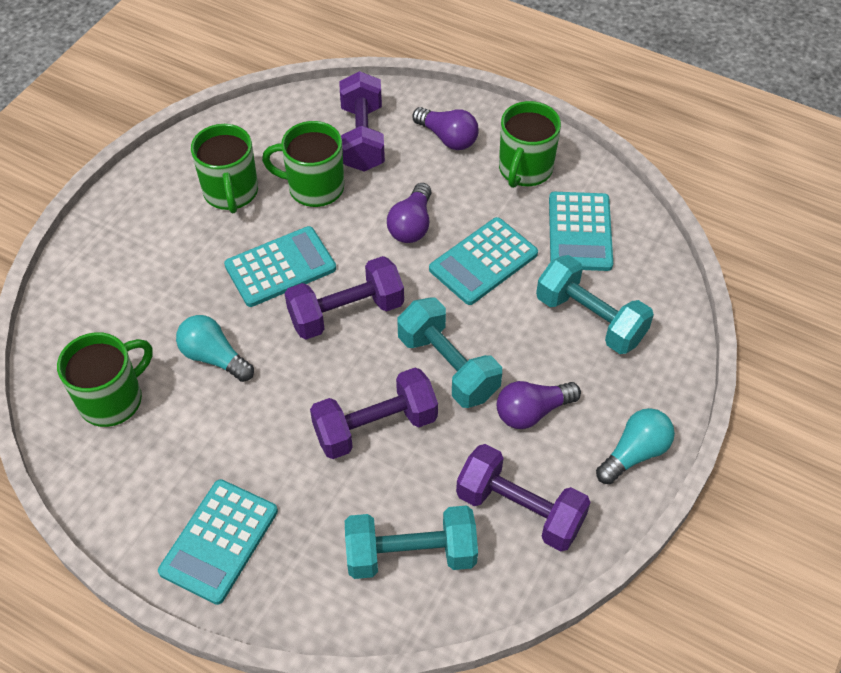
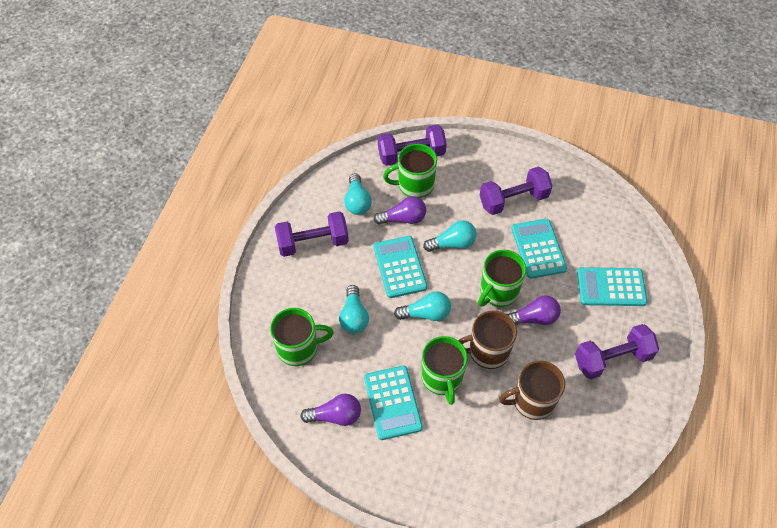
brown mug: none = 0 -> [458,311,517,369] [499,360,565,420] = 2
turquoise dumbbell: [345,505,478,579] [397,298,502,408] [536,255,654,354] = 3 -> none = 0
turquoise light bulb: [176,315,254,382] [596,408,675,484] = 2 -> [339,285,369,334] [344,173,372,215] [394,291,451,321] [423,220,477,252] = 4

